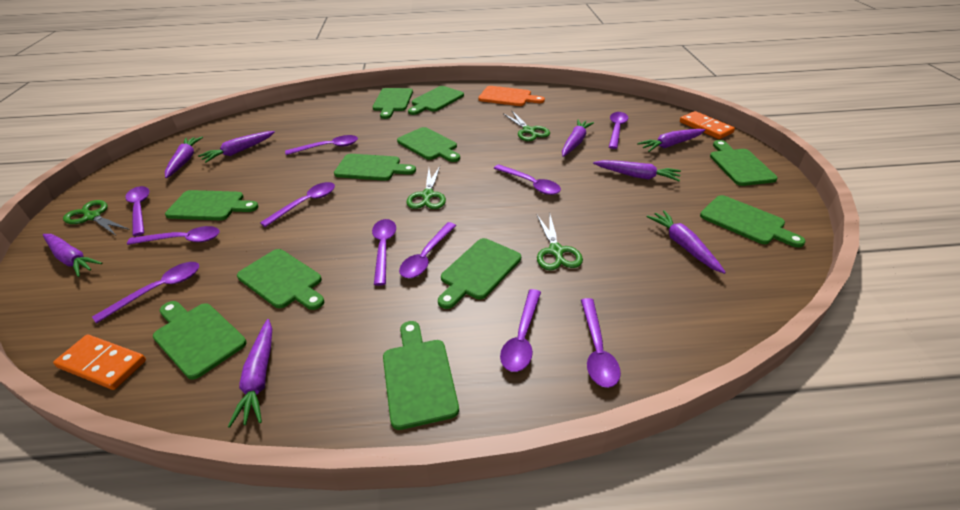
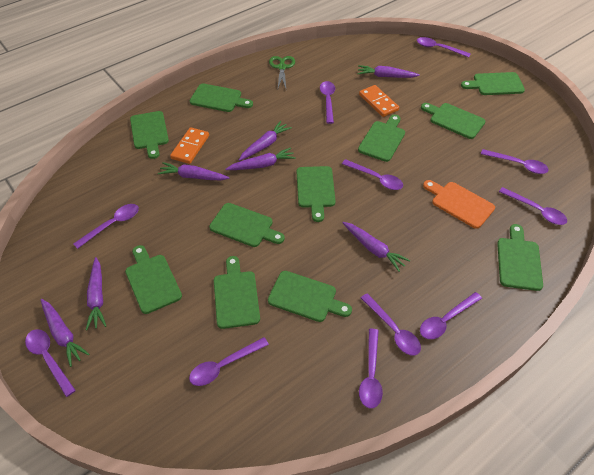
green scissors: [63,200,130,235] [406,166,446,209] [503,111,550,141] [537,215,583,270] = 4 -> [269,56,295,88] = 1
purple carrot: [43,234,102,277] [165,137,203,178] [198,131,275,163] [228,319,272,428] [562,119,594,157] [593,160,681,181] [637,129,705,152] [646,210,726,274] = 8 -> [40,299,89,367] [86,257,106,330] [158,162,230,180] [225,148,296,170] [239,121,292,161] [342,222,410,272] [357,65,420,78] = 7

